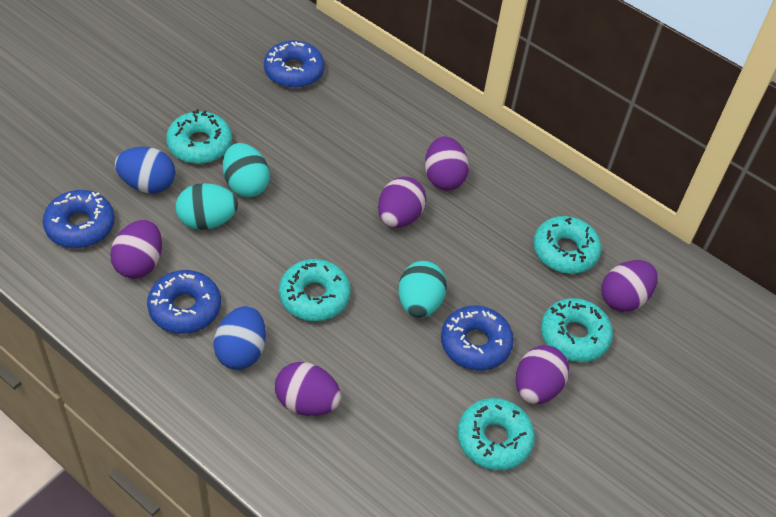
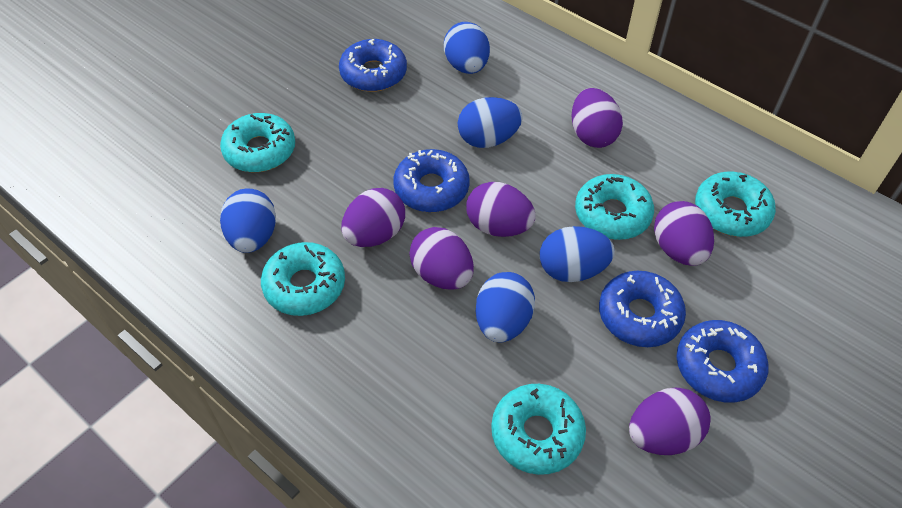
blue egg: [115,147,175,193] [213,306,266,370] = 2 -> [220,188,276,253] [444,22,490,74] [458,97,523,148] [476,272,535,342] [540,226,615,282] = 5
turquoise egg: [176,183,238,230] [223,143,270,197] [398,261,447,318] = 3 -> none = 0

